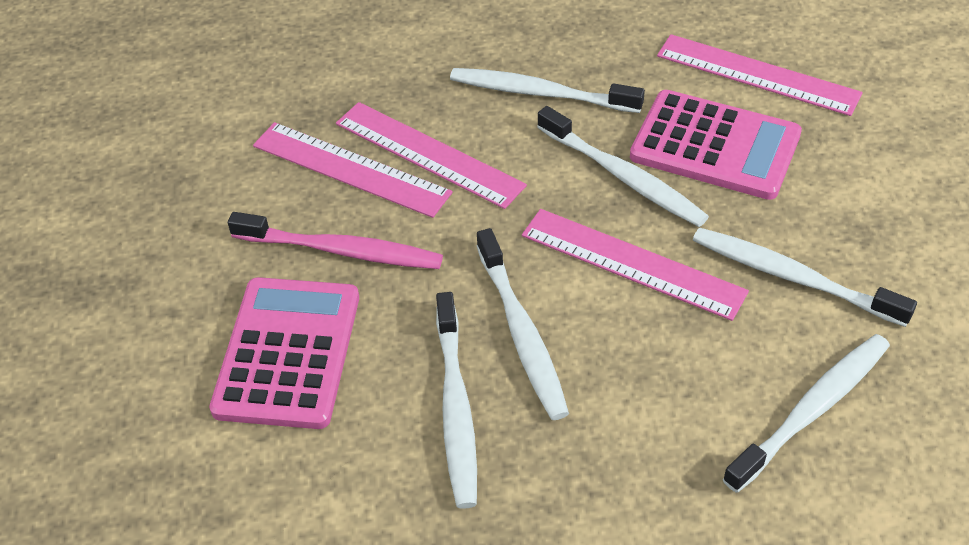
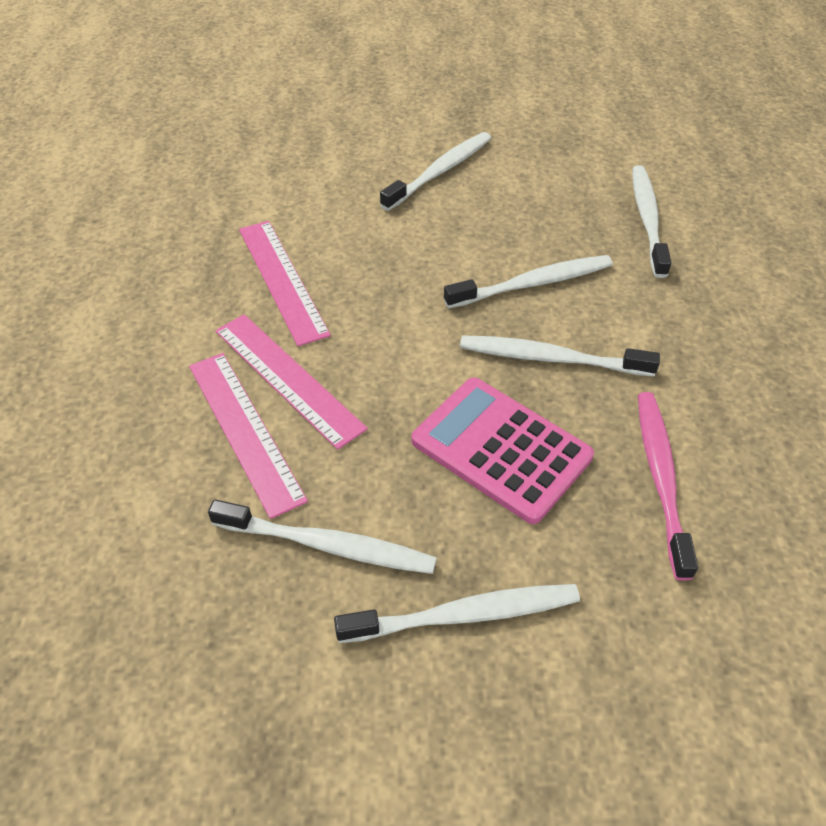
pink calculator: [209,277,359,429] [630,90,802,200] = 2 -> [412,378,594,524] = 1
pink ruler: [253,122,453,218] [336,102,527,209] [522,209,749,321] [657,34,862,116] = 4 -> [189,353,308,519] [215,314,368,450] [239,221,331,346] = 3

